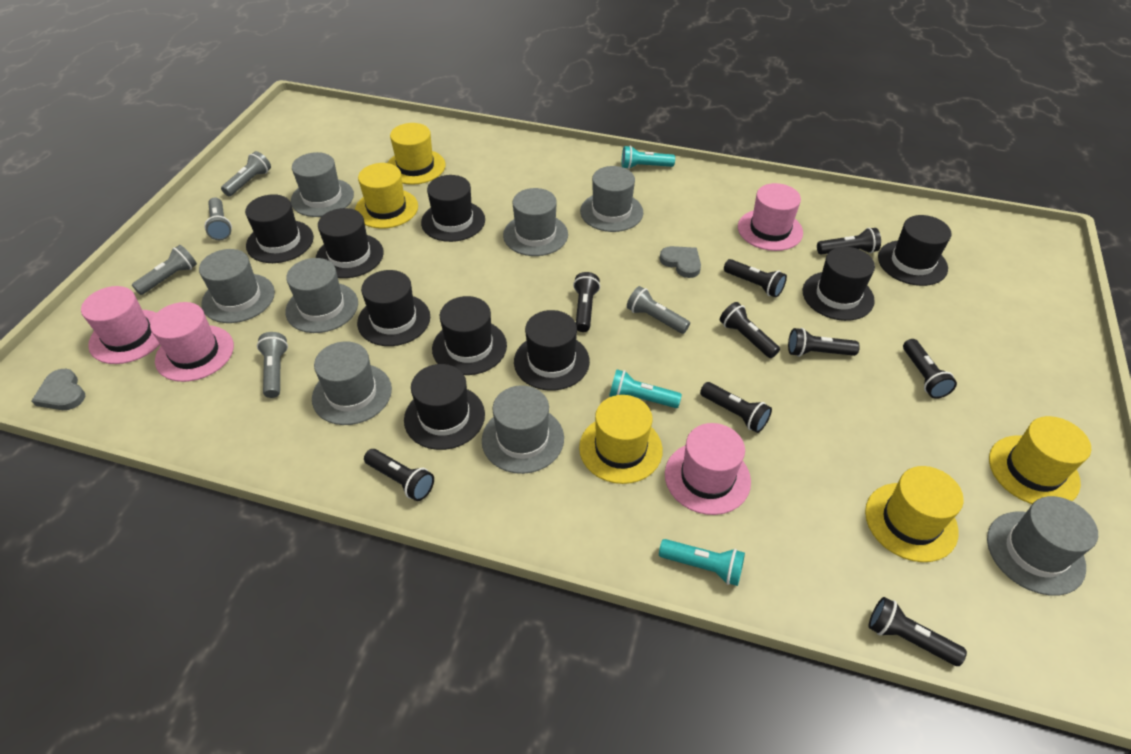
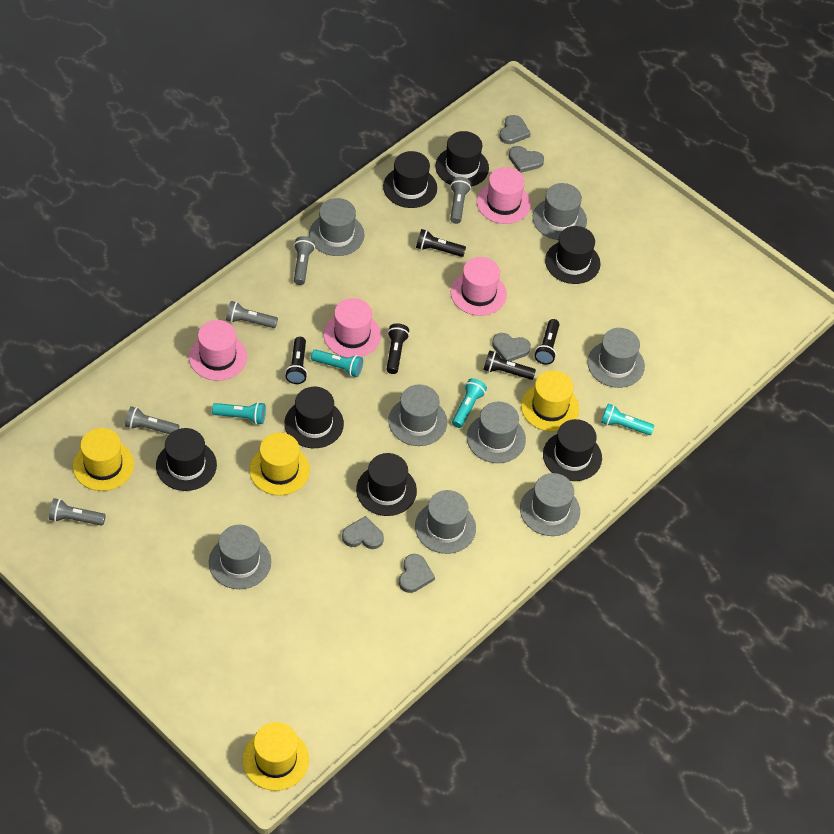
black flashlight: [364,449,434,501] [573,272,600,332] [700,382,772,433] [720,302,780,358] [724,259,787,298] [788,328,860,357] [817,228,881,255] [869,597,967,666] [903,339,957,399] = 9 -> [285,337,308,384] [386,323,409,374] [416,229,466,257] [483,350,536,380] [534,319,560,365] = 5
black hat: [245,194,314,263] [316,208,384,278] [357,270,430,346] [404,364,485,450] [421,175,485,242] [432,296,507,375] [514,310,590,391] [803,247,875,321] [878,215,952,286] = 9 -> [156,428,217,491] [284,387,344,448] [356,453,417,516] [383,151,437,208] [435,131,489,187] [543,419,602,481] [545,226,601,284] = 7
grey heart: [32,369,85,410] [660,246,701,278] = 2 -> [342,516,384,549] [399,554,435,593] [492,333,531,361] [499,115,531,144] [509,146,544,173] = 5
turquoise flashlight: [609,370,682,408] [622,146,675,169] [659,539,745,586] = 3 -> [212,402,266,425] [311,349,363,377] [452,378,487,428] [601,403,654,435] = 4
yellow hat: [355,163,418,229] [387,123,445,185] [579,395,663,484] [865,466,964,562] [989,416,1091,504] = 5 -> [73,428,134,491] [243,722,309,791] [249,433,310,495] [521,371,579,432] = 4

